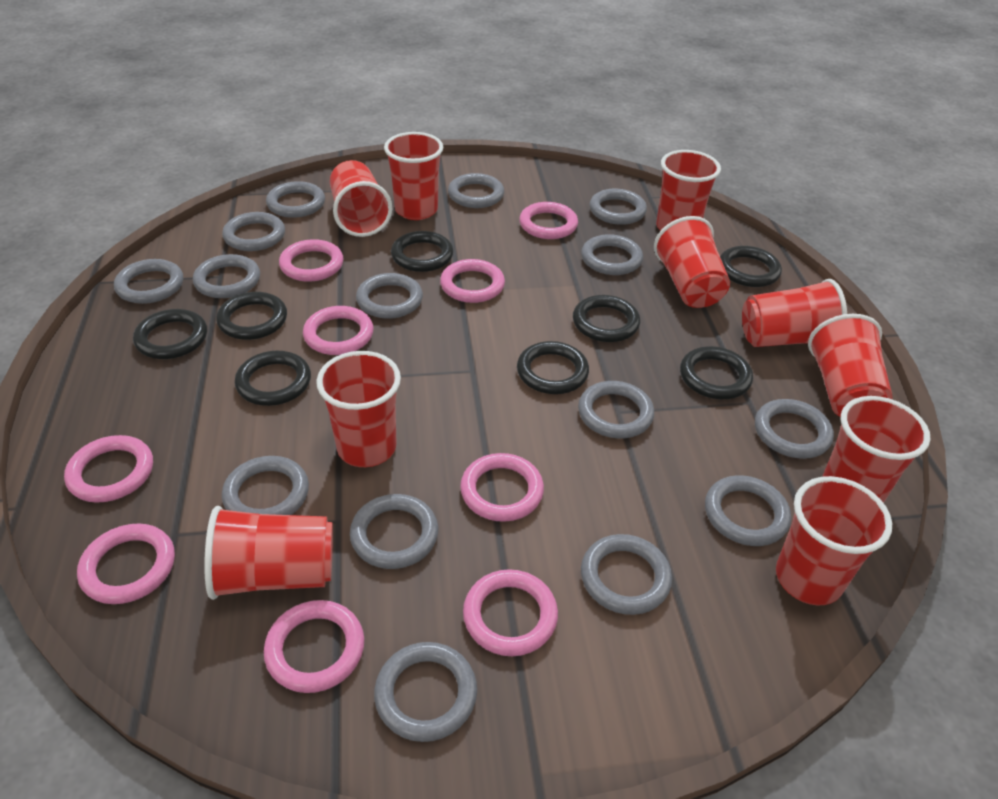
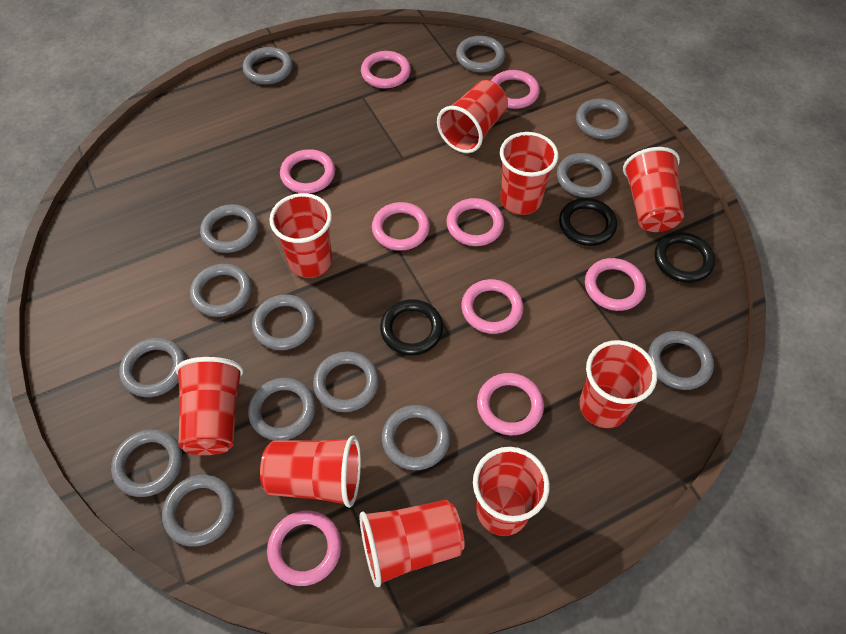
black ring: [133,309,207,359] [216,292,287,340] [235,351,311,406] [391,231,453,272] [517,341,589,394] [573,295,640,342] [680,346,753,399] [720,246,782,287] = 8 -> [380,299,443,355] [559,198,617,246] [654,232,715,283] = 3
grey ring: [114,259,183,304] [193,254,260,298] [222,212,285,251] [222,456,309,515] [266,181,325,218] [350,494,438,569] [356,273,423,319] [374,642,477,742] [448,173,504,208] [578,381,654,438] [581,234,643,275] [581,534,672,615] [590,189,647,225] [705,475,791,546] [755,399,834,459] = 15 -> [111,429,183,497] [119,338,186,397] [162,475,235,547] [190,264,252,317] [200,204,259,253] [243,47,293,84] [248,378,316,440] [252,294,315,350] [313,351,379,412] [382,405,450,470] [456,36,505,72] [557,153,612,197] [576,99,629,139] [648,331,714,390] = 14
red cup: [204,506,333,600] [316,351,401,467] [330,160,392,237] [384,132,443,220] [654,216,730,308] [656,150,721,231] [742,279,847,347] [776,476,892,605] [808,314,893,417] [822,396,930,503] = 10 -> [175,357,243,455] [260,436,361,508] [269,193,332,278] [359,500,464,587] [437,80,508,153] [473,447,550,536] [500,132,558,215] [579,340,657,428] [623,147,684,232] = 9

